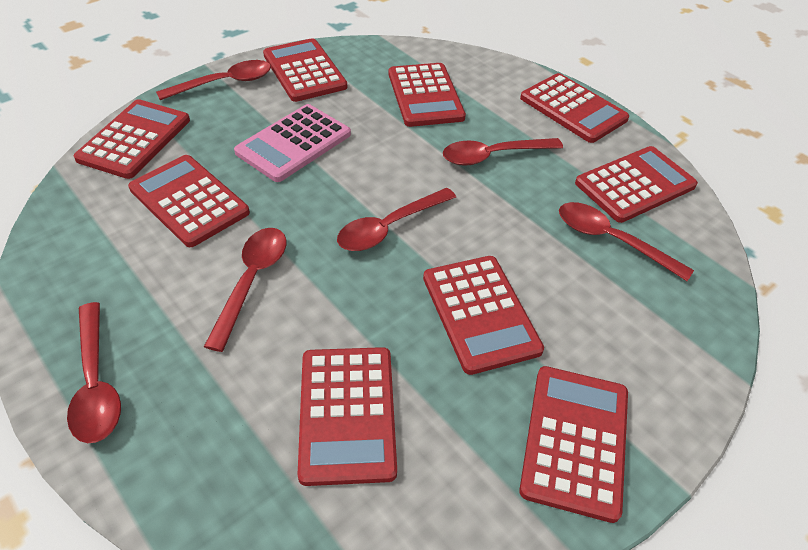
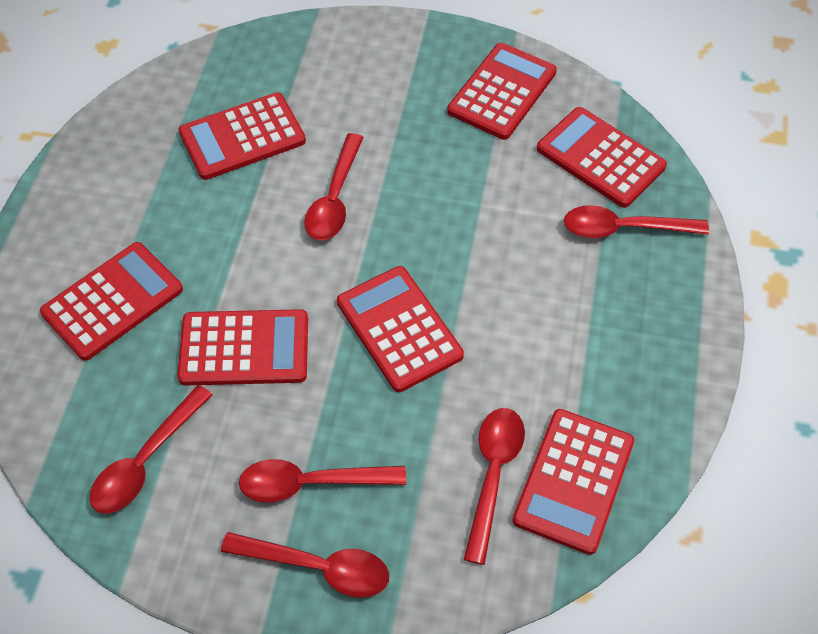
pink calculator: [234,104,351,182] = 1 -> none = 0
red calculator: [74,99,190,179] [128,155,250,247] [263,38,347,102] [298,347,397,486] [388,63,466,127] [423,256,544,375] [519,366,628,523] [520,73,629,143] [575,146,698,223] = 9 -> [40,242,183,361] [177,309,308,386] [179,92,306,180] [337,266,464,392] [447,43,557,140] [512,409,634,555] [537,107,667,208] = 7

